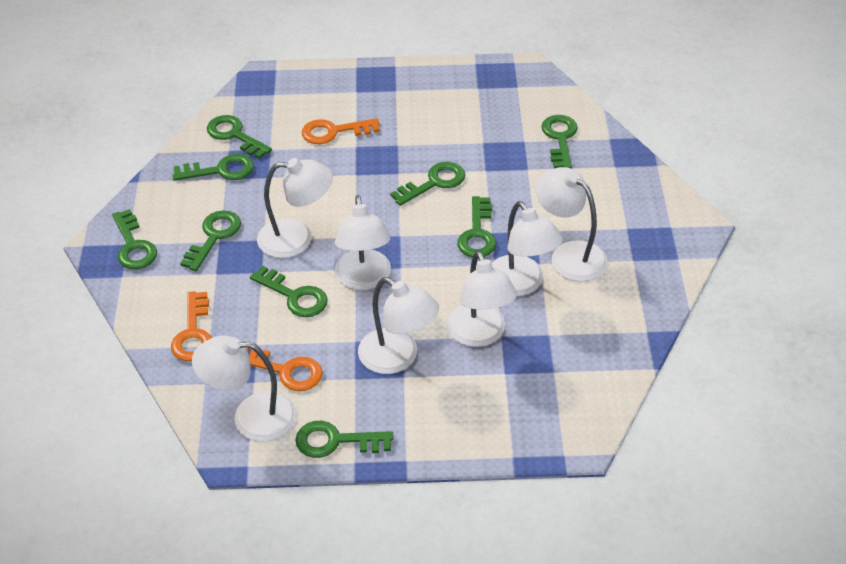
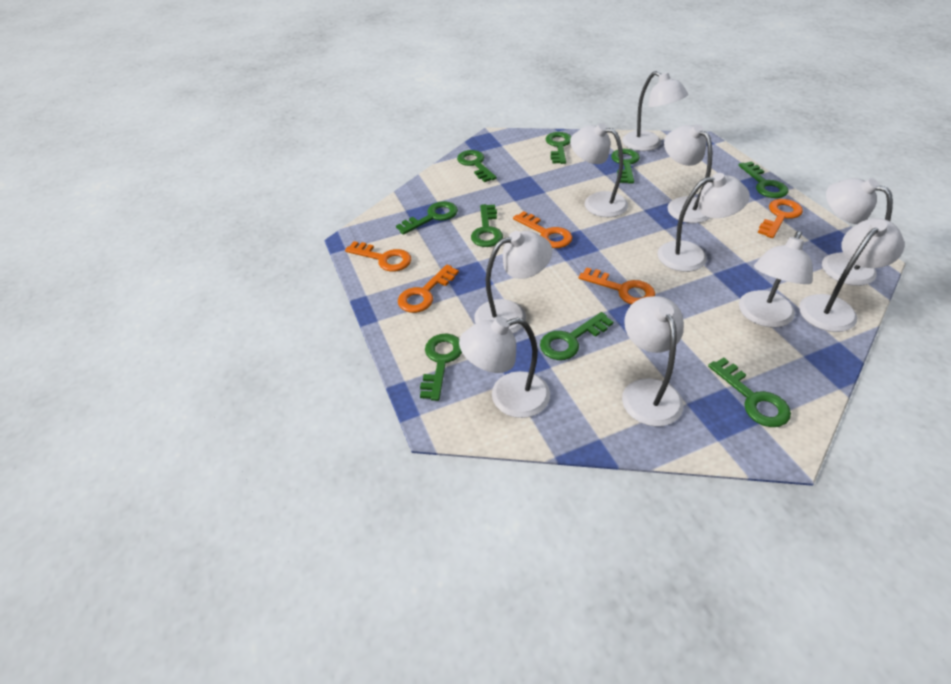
orange key: [171,291,212,361] [246,347,323,391] [302,118,380,144] = 3 -> [345,241,411,272] [398,264,459,313] [513,211,573,248] [579,267,655,305] [758,199,803,238] = 5
white lamp: [192,336,297,442] [257,158,333,258] [335,195,391,290] [358,277,439,374] [447,250,517,347] [491,201,563,296] [536,167,608,282] = 7 -> [459,317,550,418] [474,231,552,333] [570,123,628,217] [622,71,688,151] [622,296,684,426] [658,173,750,272] [664,124,712,223] [739,231,813,328] [799,218,904,332] [822,178,893,286] = 10

